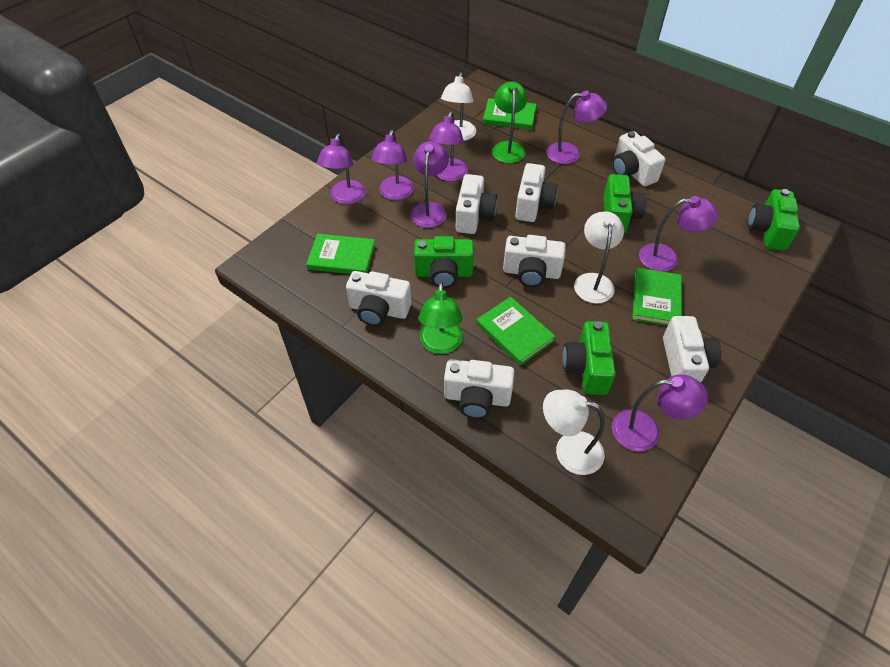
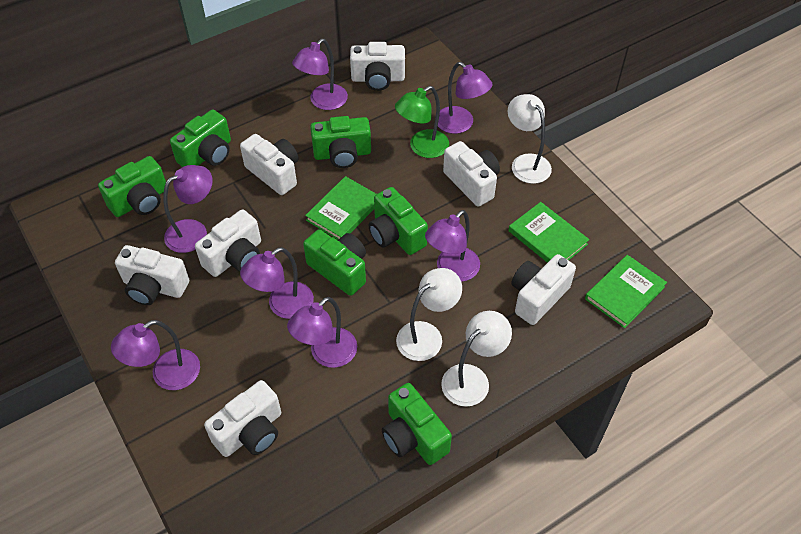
green book: [306,234,375,274] [476,297,555,366] [483,98,537,130] [632,268,682,326] = 4 -> [305,176,376,240] [508,202,589,263] [585,255,667,328] = 3
green camera: [414,236,474,288] [562,321,616,395] [603,174,646,233] [748,189,800,251] = 4 -> [98,156,166,217] [170,110,231,167] [303,229,366,296] [310,116,371,168] [369,187,428,255] [382,383,452,465] = 6
green lamp: [419,282,463,354] [492,81,527,163] = 2 -> [395,86,449,158] = 1

